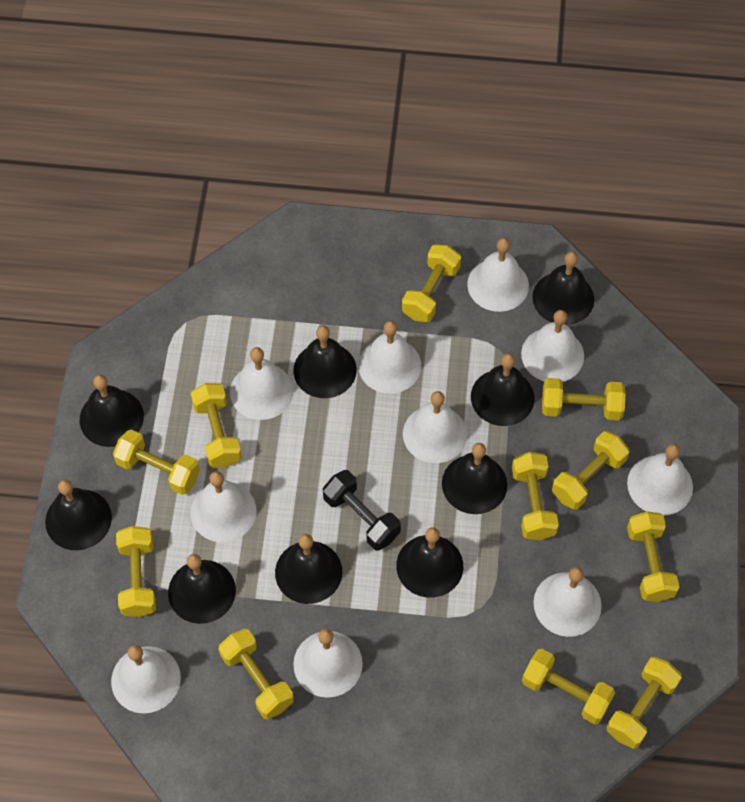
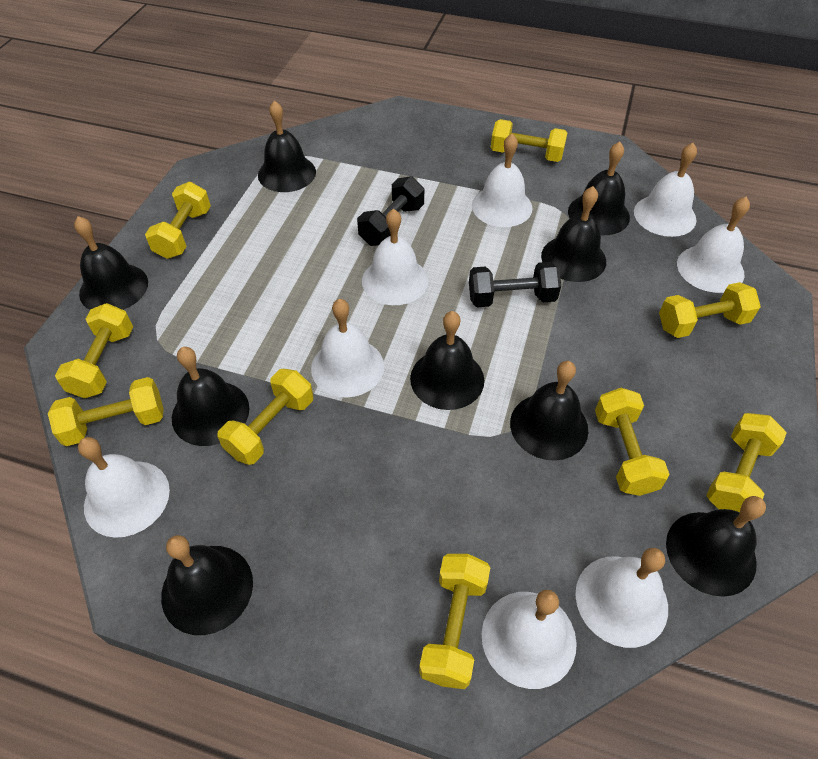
black dumbbell: [323,470,401,550] = 1 -> [357,176,424,246] [469,262,561,307] = 2
white bell: [111,645,181,714] [190,471,257,542] [230,347,294,420] [293,629,363,698] [358,321,421,394] [403,391,467,463] [467,238,529,312] [521,310,584,382] [533,567,602,637] [627,444,693,515] = 10 -> [78,437,170,538] [311,299,384,398] [362,209,428,305] [472,134,533,227] [482,590,577,689] [575,548,668,648] [634,143,697,237] [677,196,750,293] = 8
yellow dumbbell: [113,429,200,495] [116,526,156,617] [191,383,242,467] [219,629,294,720] [402,244,461,322] [512,452,559,540] [522,649,615,724] [542,378,626,420] [552,431,629,510] [607,657,682,749] [627,511,679,602] = 11 -> [48,377,164,446] [55,303,133,398] [145,182,211,259] [217,369,313,465] [419,554,490,689] [491,119,567,162] [595,388,669,496] [659,282,761,338] [706,413,787,513] = 9

